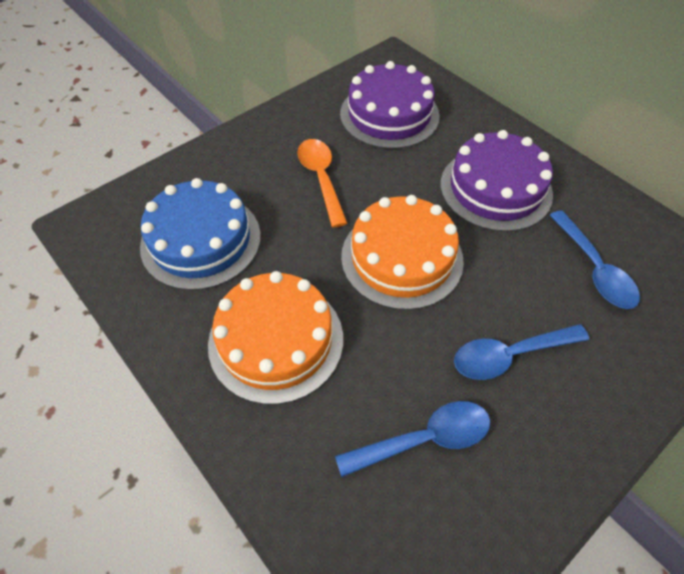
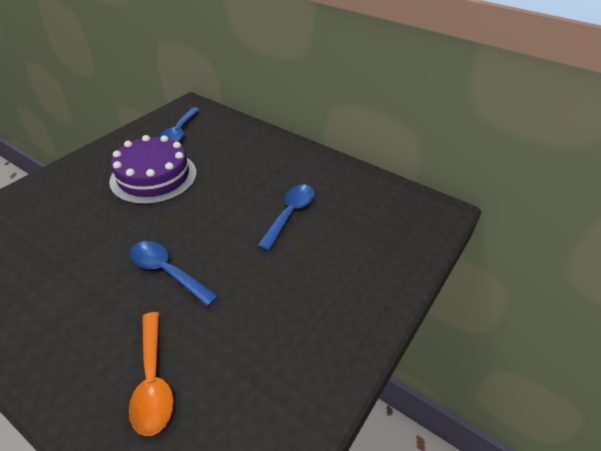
blue cake: [140,178,261,290] = 1 -> none = 0
orange cake: [208,271,343,404] [341,195,464,310] = 2 -> none = 0
purple cake: [340,61,440,149] [440,130,553,232] = 2 -> [109,135,196,205] = 1

